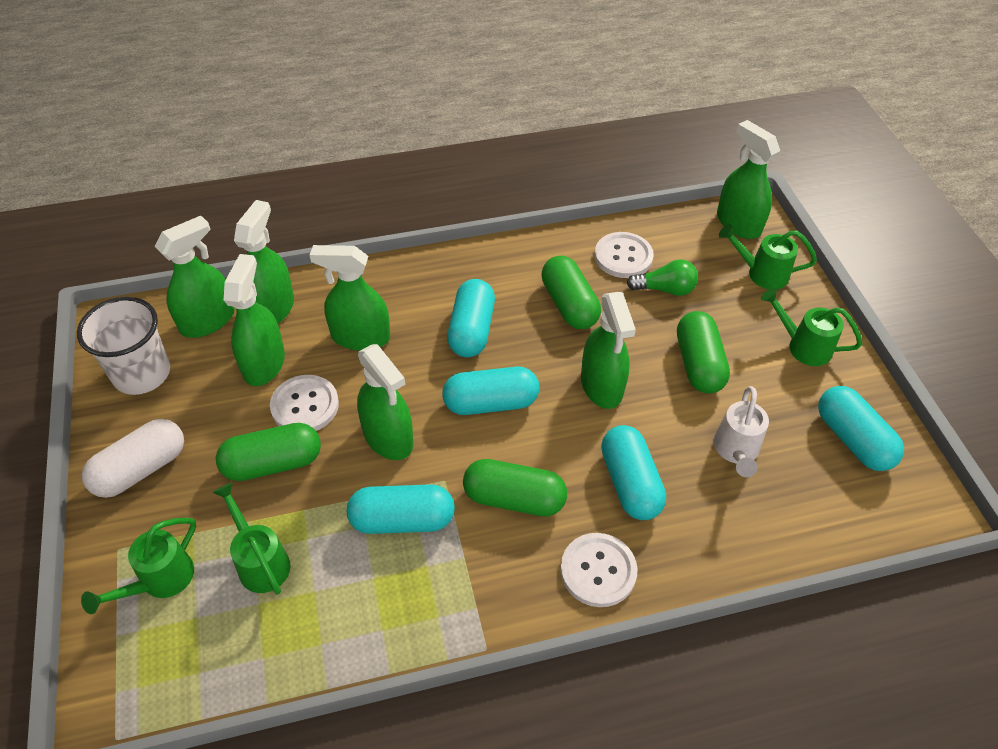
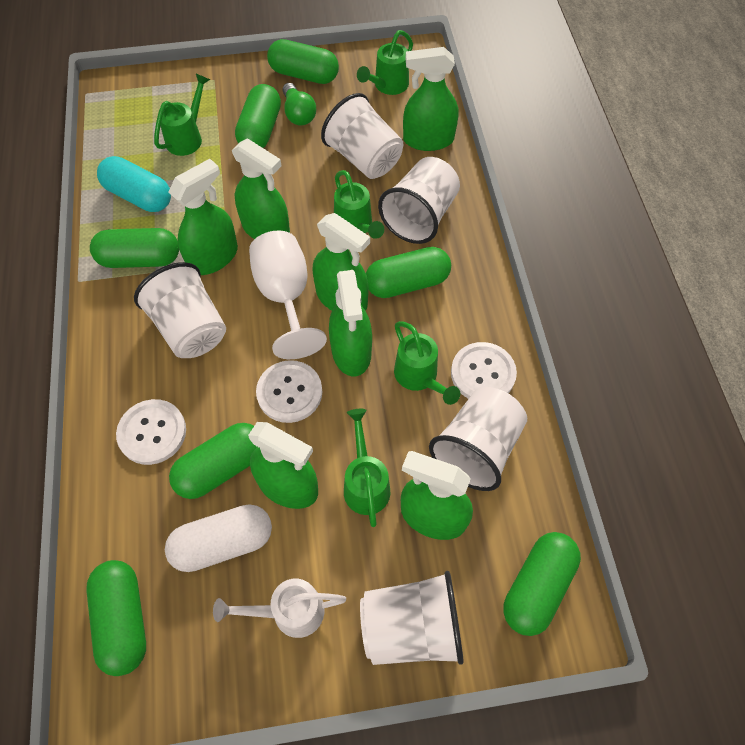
green capsule: [216,423,321,481] [463,459,567,516] [541,255,601,329] [677,311,730,394] = 4 -> [86,560,146,676] [90,228,179,268] [169,423,257,499] [235,84,281,148] [267,39,339,84] [366,247,451,298] [503,532,581,636] = 7
green watering can: [81,517,196,614] [212,482,291,595] [719,224,817,289] [761,288,862,366] = 4 -> [154,74,210,156] [334,170,384,239] [344,409,390,527] [357,30,413,95] [394,321,460,405] = 5
turquoise capsule: [347,484,455,534] [442,367,539,415] [447,279,495,357] [601,425,666,520] [818,386,904,471] = 5 -> [97,156,171,212] = 1
white cup: [77,297,170,395] = 1 -> [134,262,226,358] [321,93,403,179] [360,571,464,665] [378,157,460,244] [429,387,527,491] = 5
white goblet: none = 0 -> [249,230,327,359] = 1

